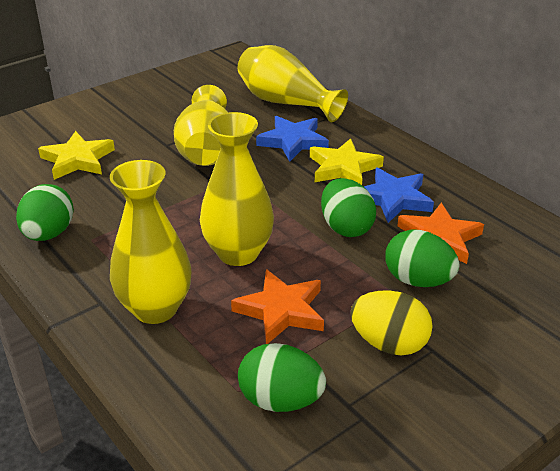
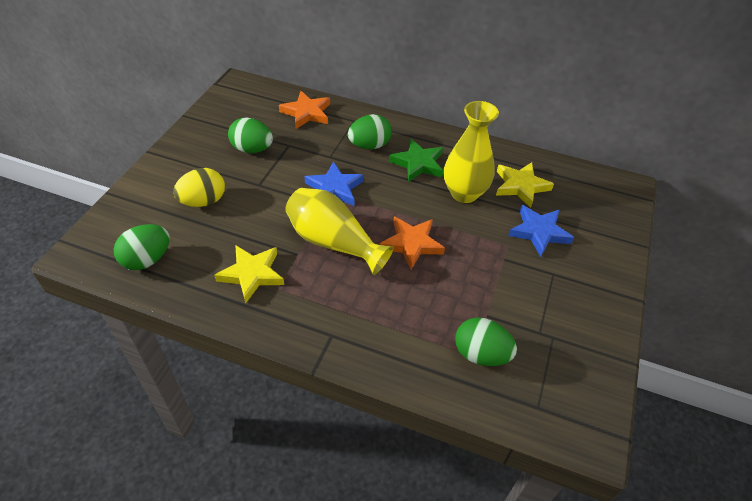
green star: none = 0 -> [389,139,443,182] = 1
yellow vase: [110,160,192,324] [174,85,228,166] [200,112,274,266] [238,45,348,122] = 4 -> [285,188,393,275] [444,101,499,203] = 2

